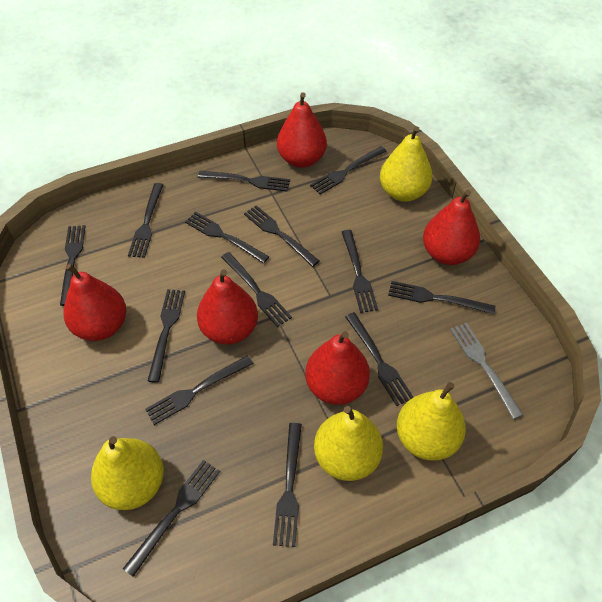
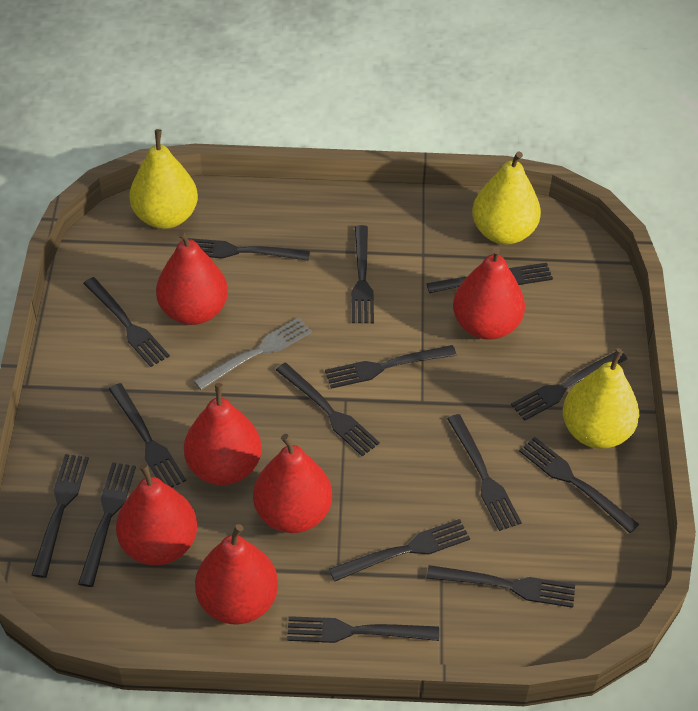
black fork: [60,225,85,306] [123,460,220,577] [128,183,163,258] [145,355,253,425] [148,289,185,383] [185,212,269,264] [198,171,290,192] [221,252,292,327] [244,205,319,267] [273,423,302,547] [310,146,387,195] [342,230,378,313] [345,312,413,406] [388,281,495,314] = 14 -> [32,454,89,578] [78,462,136,587] [83,277,170,367] [109,383,186,487] [188,238,310,261] [276,363,380,456] [287,616,439,643] [325,345,457,389] [329,519,470,582] [351,225,374,323] [426,263,553,293] [427,565,575,608] [447,414,522,531] [511,352,627,420] [519,437,639,533] = 15
red pear: [64,264,126,341] [197,269,258,345] [277,92,327,168] [305,331,370,405] [423,190,480,265] = 5 -> [116,464,197,565] [156,230,228,325] [184,383,262,485] [195,524,278,624] [253,434,332,533] [453,247,525,340] = 6
yellow pear: [91,436,164,510] [314,406,383,481] [380,126,432,202] [397,382,466,461] = 4 -> [129,129,198,229] [472,151,541,245] [563,348,639,449] = 3

